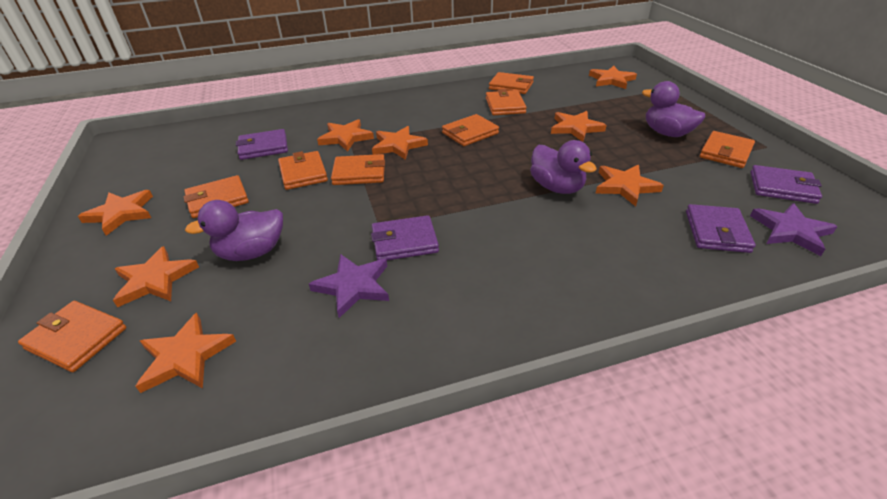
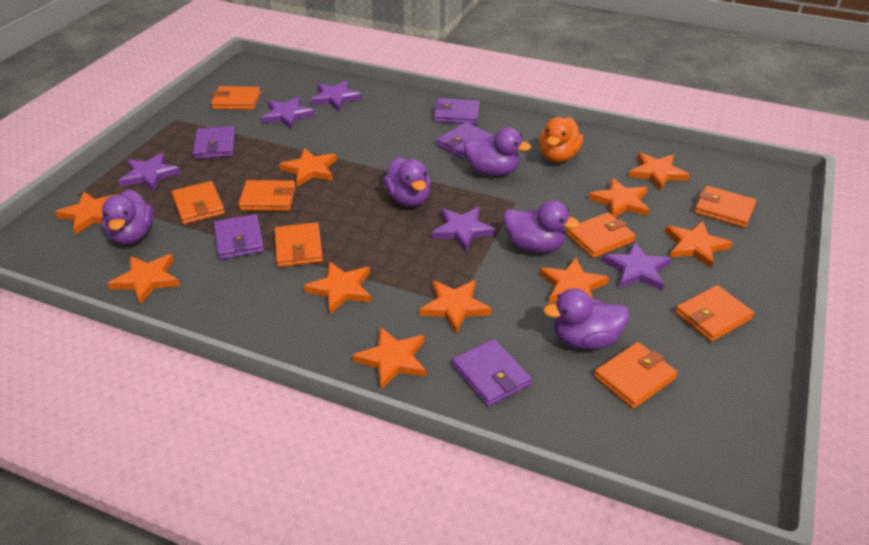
orange duck: none = 0 -> [539,117,583,162] = 1
orange star: [78,190,153,236] [113,246,199,307] [135,313,236,393] [317,119,374,152] [372,126,428,160] [551,111,607,142] [589,66,637,89] [595,165,664,206] = 8 -> [55,192,118,235] [107,254,180,305] [279,148,337,187] [303,261,372,314] [352,327,427,389] [419,280,492,334] [539,257,609,304] [589,178,650,217] [629,152,690,191] [665,221,733,269] = 10
purple duck: [185,200,283,261] [530,140,597,194] [642,81,705,137] = 3 -> [102,189,154,245] [383,157,431,207] [464,127,531,176] [503,200,579,253] [543,289,629,349] = 5
purple star: [309,254,389,318] [750,203,838,256] = 2 -> [119,153,181,191] [261,97,315,129] [310,80,362,111] [432,207,496,251] [602,241,671,291] = 5
purple wallet: [236,129,288,160] [371,215,439,260] [686,204,756,253] [750,165,822,204] = 4 -> [193,126,235,159] [214,214,264,260] [434,98,480,125] [436,122,493,159] [452,339,531,407] = 5

